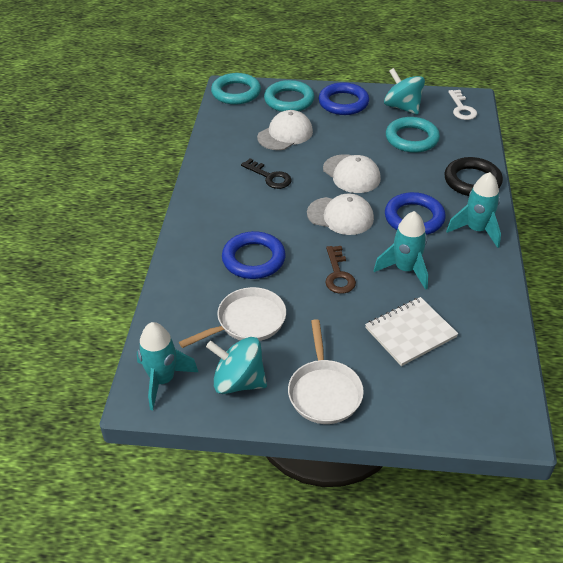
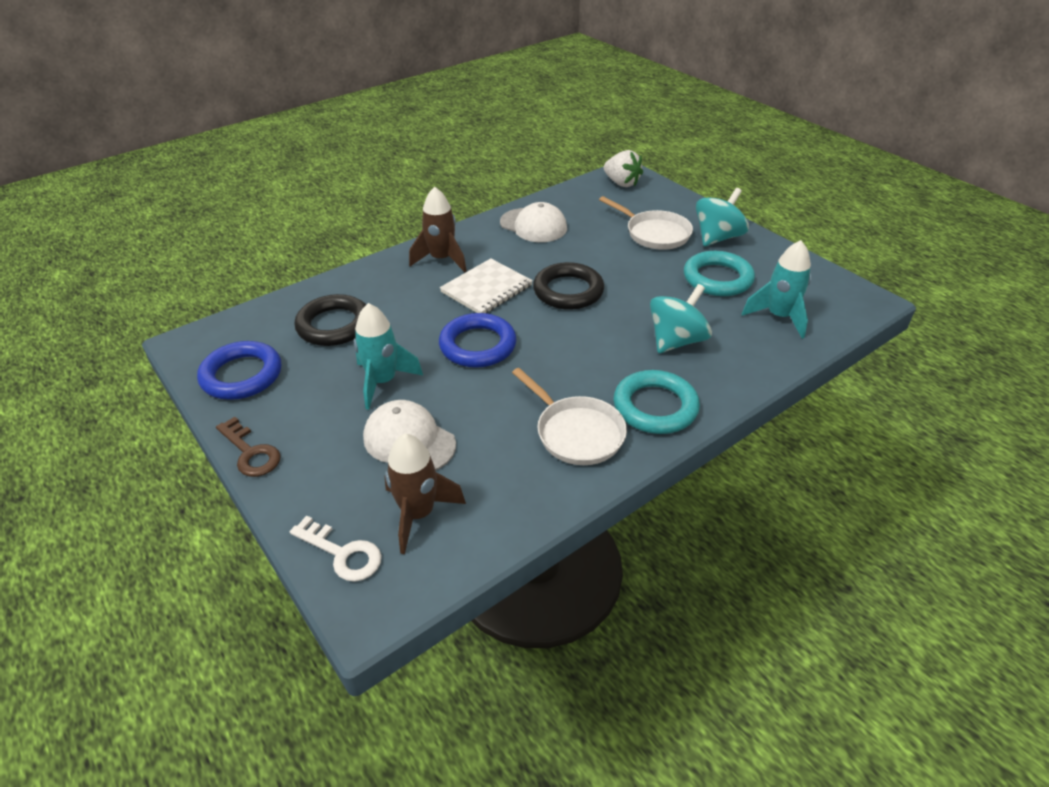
black key: [241,158,292,189] = 1 -> none = 0
black ring: [444,157,503,196] = 1 -> [294,294,366,346] [533,262,604,310] = 2
blue ring: [222,231,286,279] [318,82,369,115] [385,192,446,235] = 3 -> [197,341,281,400] [439,313,517,368] = 2
brown rocket: none = 0 -> [385,434,466,554] [409,187,467,272] = 2
turquoise ring: [211,73,261,105] [264,80,314,112] [386,117,440,153] = 3 -> [613,370,700,434] [684,251,755,296] = 2
turquoise rocket: [137,322,198,410] [374,211,428,290] [446,172,501,248] = 3 -> [354,303,423,410] [742,240,811,339] = 2
white cap: [257,110,313,150] [307,194,374,235] [323,154,381,193] = 3 -> [363,400,456,470] [500,202,567,242] = 2
white strawberry: none = 0 -> [604,150,643,187] = 1

